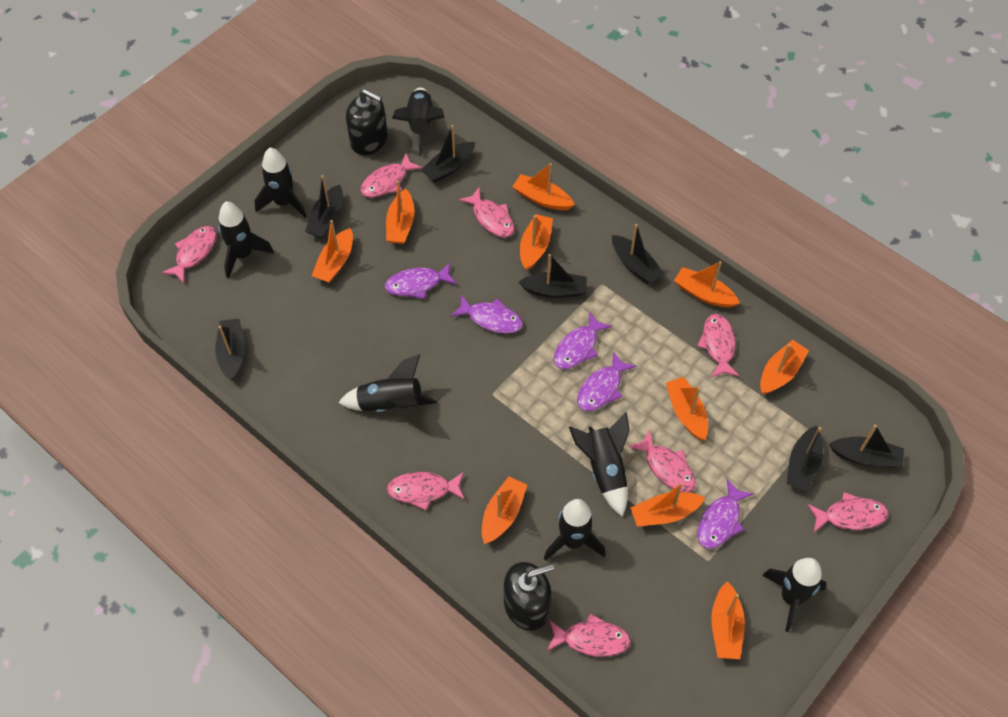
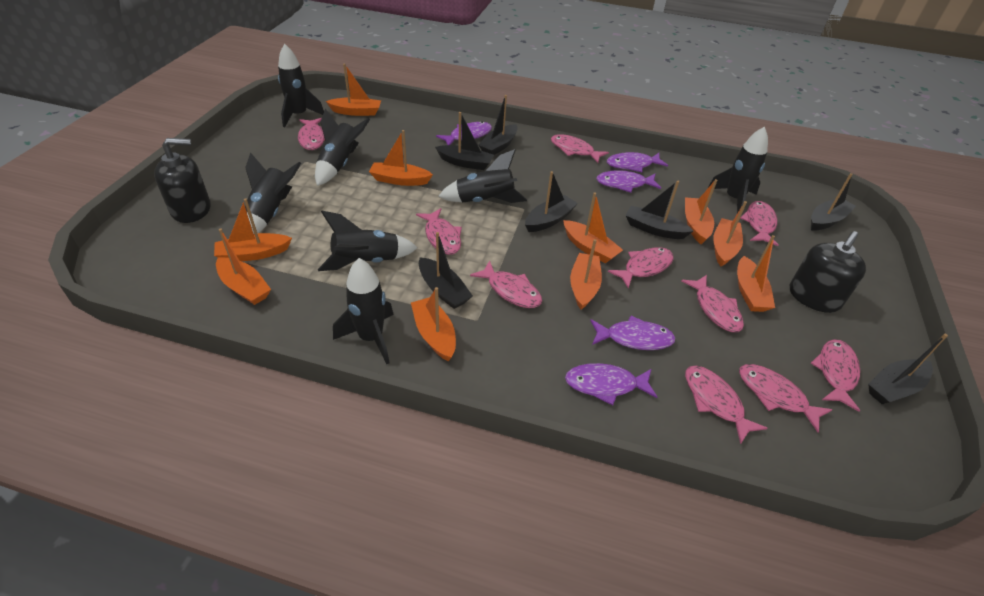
pink fish: [161,226,217,283] [360,153,422,197] [387,472,465,510] [459,188,514,238] [547,613,631,657] [628,430,695,493] [697,314,739,378] [807,492,888,532] = 8 -> [298,118,325,150] [416,208,462,255] [470,261,542,308] [551,134,609,163] [608,247,674,289] [681,275,744,332] [685,366,768,444] [739,364,833,432] [740,201,778,246] [811,339,860,412] = 10

